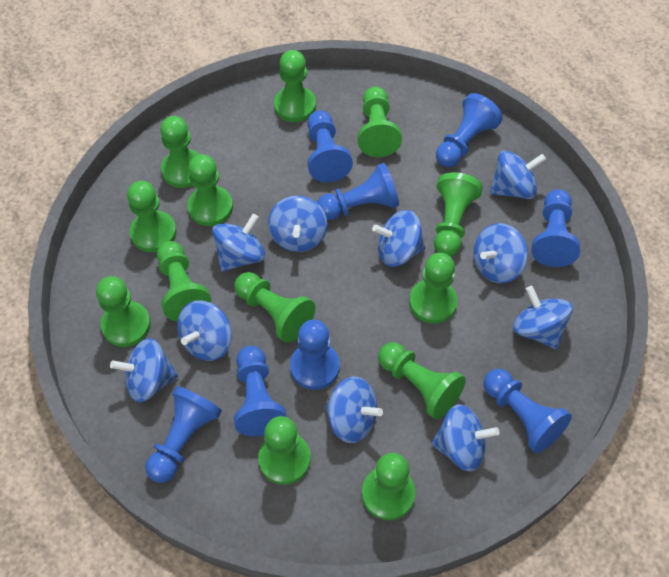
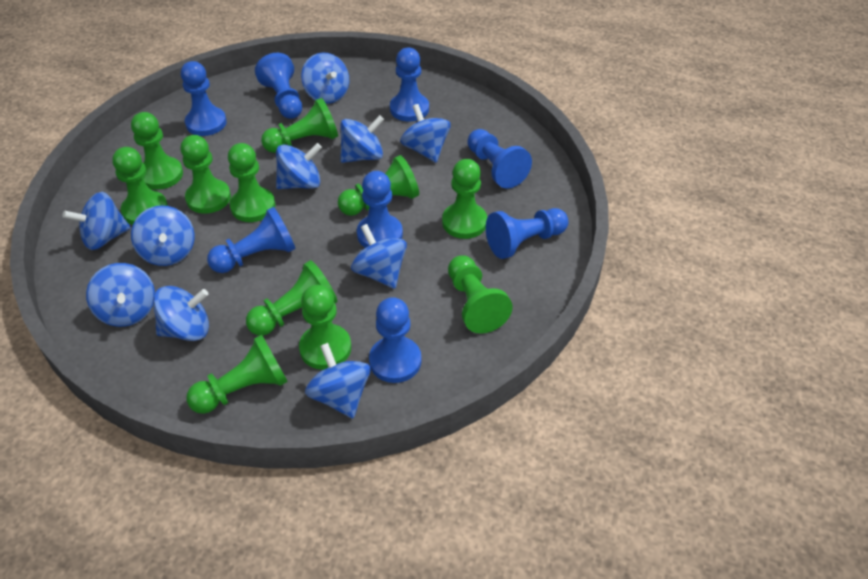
green pawn: [96,276,151,347] [127,181,177,252] [157,241,211,321] [160,116,200,188] [187,154,233,226] [234,272,315,343] [258,416,311,485] [274,50,316,122] [358,87,402,157] [362,453,415,520] [378,342,466,419] [409,253,458,324] [434,172,483,256] = 13 -> [112,147,168,225] [131,112,183,190] [180,135,231,214] [186,335,288,414] [228,143,275,222] [246,260,337,336] [261,98,338,153] [299,285,351,370] [338,155,419,216] [442,159,488,239] [448,255,513,334] = 11

